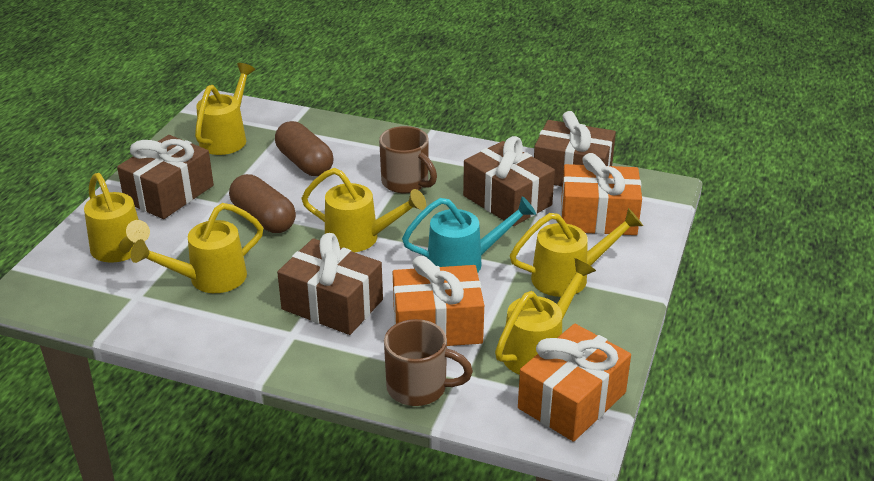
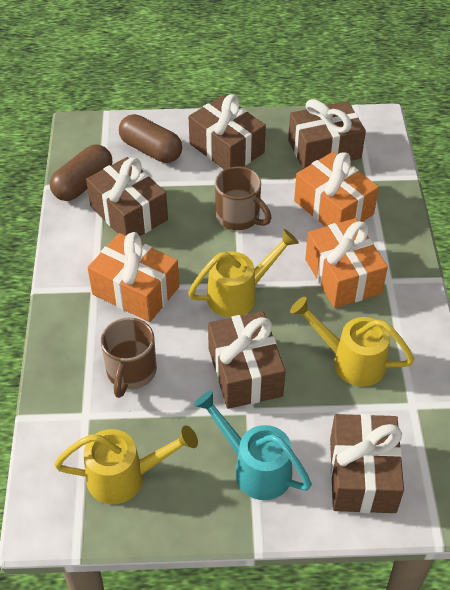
brown gift: [117,135,214,219] [277,233,383,335] [463,136,555,226] [534,111,616,186] = 4 -> [86,157,168,236] [188,94,266,169] [208,311,286,409] [288,99,366,169] [330,414,404,513] = 5
yellow watering can: [84,173,150,263] [131,203,263,293] [195,63,255,155] [301,168,426,252] [495,258,596,375] [510,208,643,297] = 6 -> [54,426,198,504] [188,229,299,318] [290,297,414,387] = 3

